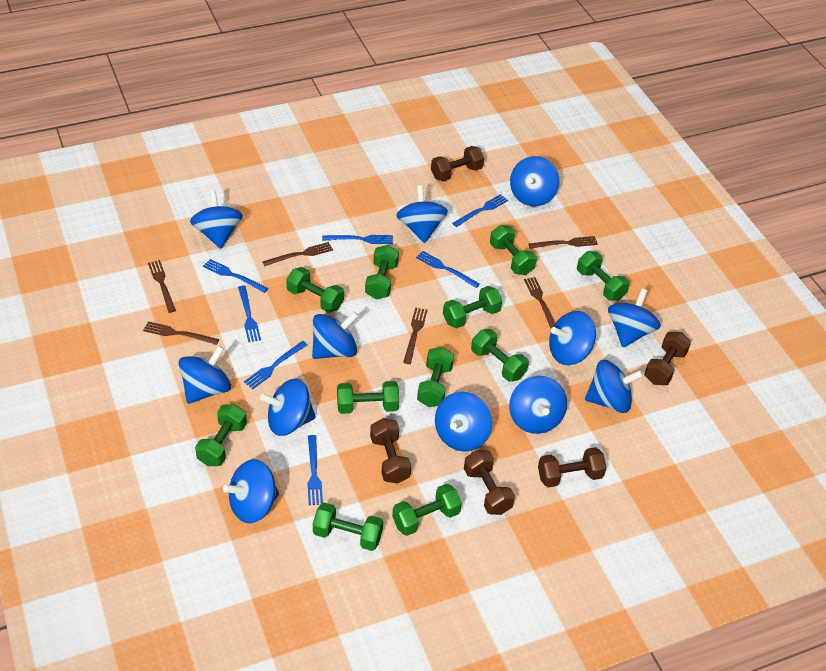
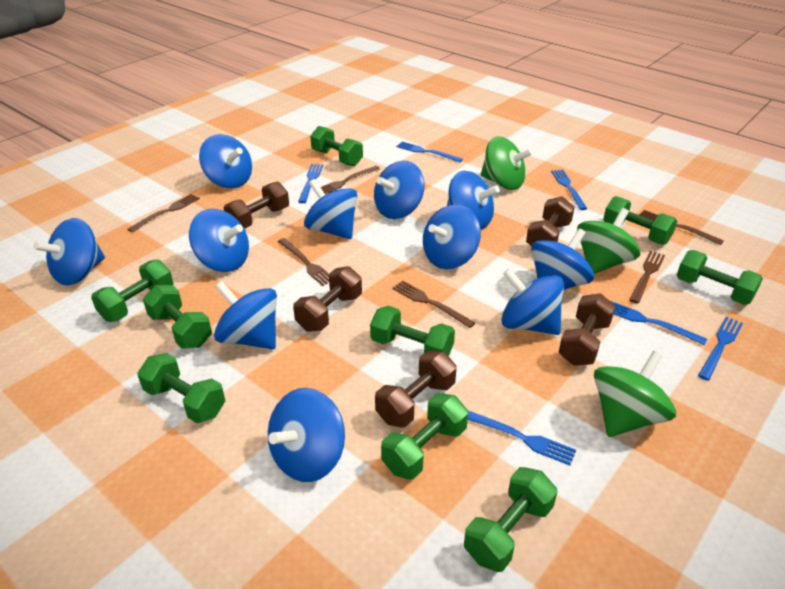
blue fork: [203,259,268,293] [238,286,261,343] [244,341,307,389] [307,435,323,505] [322,235,393,244] [416,251,480,288] [452,194,508,227] = 7 -> [298,164,323,203] [396,141,463,162] [468,411,576,466] [551,170,587,210] [610,301,707,345] [698,317,743,381] = 6
blue spinning top: [178,345,231,404] [190,190,243,249] [223,459,279,523] [260,379,316,436] [312,311,358,359] [396,185,448,243] [435,392,492,452] [509,376,567,434] [510,156,559,206] [549,311,596,365] [585,360,644,413] [608,289,661,347] = 12 -> [33,218,105,286] [189,209,249,272] [199,134,252,188] [214,281,277,349] [268,388,345,482] [304,179,357,239] [374,161,425,219] [423,204,481,269] [447,171,500,229] [501,268,564,335] [531,228,594,290] = 11
green dumbbell: [195,404,247,466] [286,267,344,313] [313,503,383,551] [337,381,399,414] [365,245,399,299] [392,484,462,536] [417,347,454,407] [443,286,502,329] [471,329,529,382] [490,225,537,275] [577,251,630,301] = 11 -> [91,259,174,322] [138,353,225,423] [143,285,212,349] [310,126,363,166] [370,306,455,356] [381,393,468,480] [464,467,558,572] [603,196,677,245] [677,250,763,305] = 9
green spinning top: none = 0 -> [481,136,533,190] [577,208,640,274] [594,351,676,437] = 3

